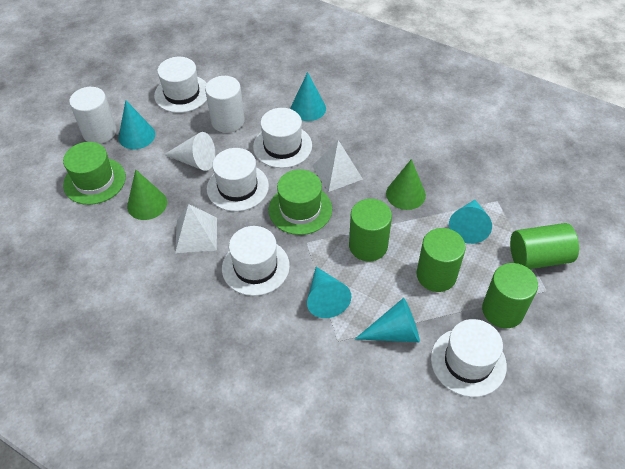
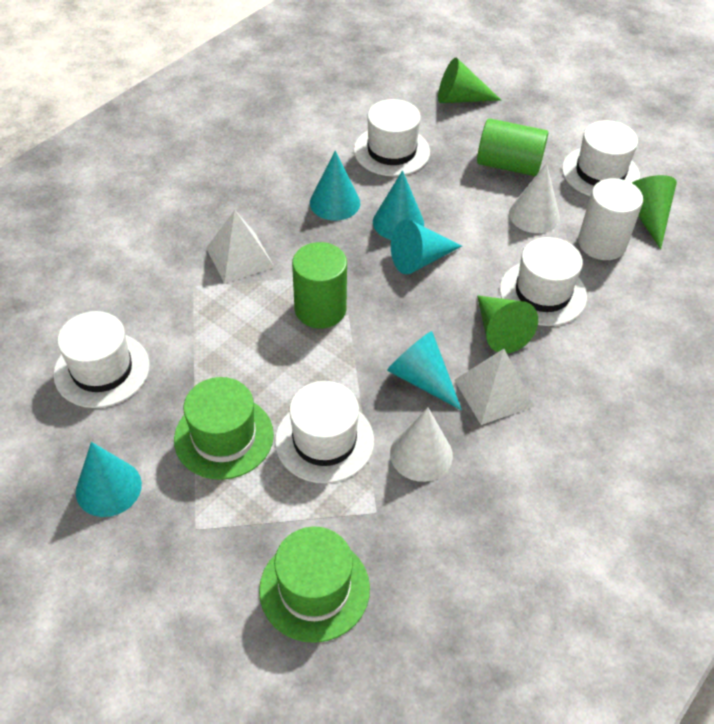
green cone: [127,170,167,220] [386,159,426,210] = 2 -> [438,57,501,103] [477,295,538,353] [632,175,677,249] = 3
green cylinder: [349,199,392,261] [416,228,466,292] [482,263,538,328] [510,223,579,269] = 4 -> [292,242,347,328] [477,118,548,176] = 2
white cone: [164,132,215,171] = 1 -> [390,408,453,482] [509,163,560,233] = 2
white cylinder: [69,87,117,144] [205,76,245,133] = 2 -> [578,178,643,260] = 1

